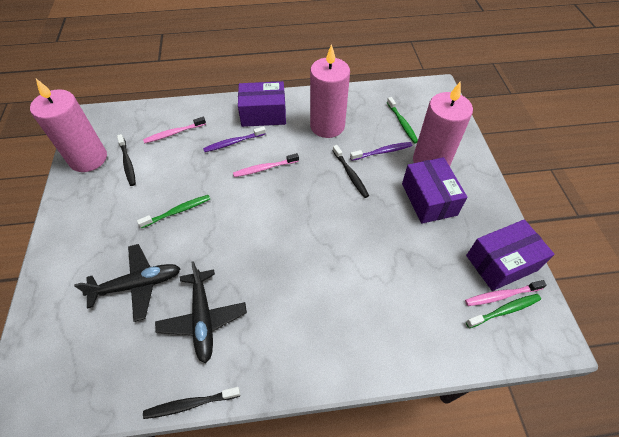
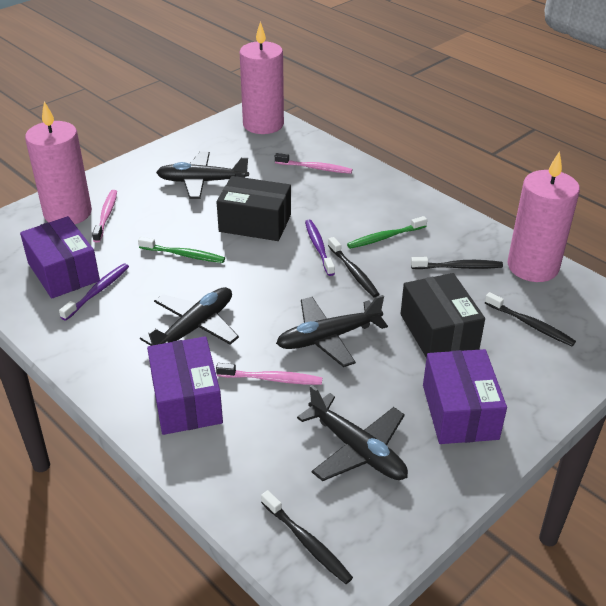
black box: none = 0 -> [217,176,291,241] [401,273,485,358] = 2
black plane: [74,244,181,322] [155,261,247,363] = 2 -> [140,287,239,346] [156,152,249,199] [276,295,388,367] [297,385,408,481] = 4
black toothbrush: [117,134,136,186] [143,387,240,419] [333,145,369,198] = 3 -> [261,490,353,584] [328,237,380,297] [411,257,503,269] [485,292,576,346] = 4
green toothbrush: [137,195,210,228] [387,97,418,144] [466,294,541,328] = 3 -> [138,237,225,263] [347,216,427,249] = 2

